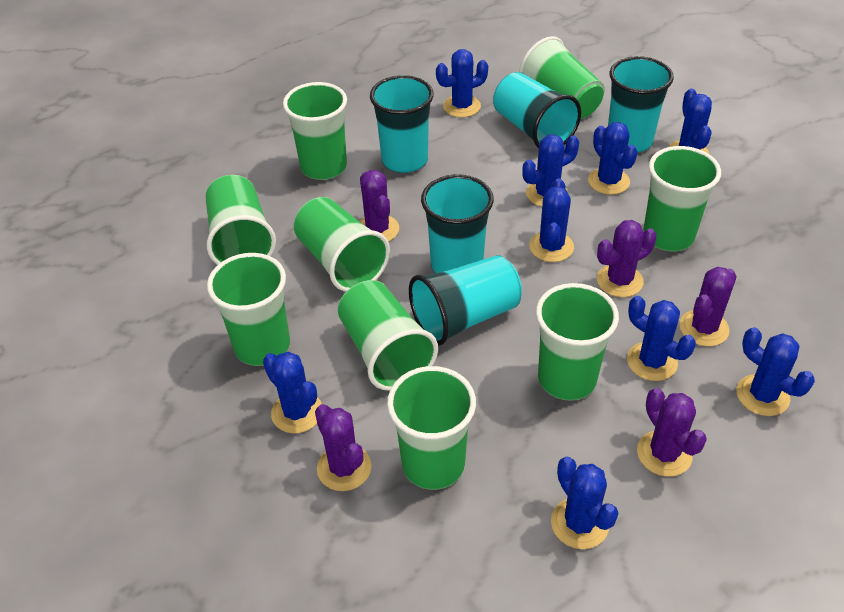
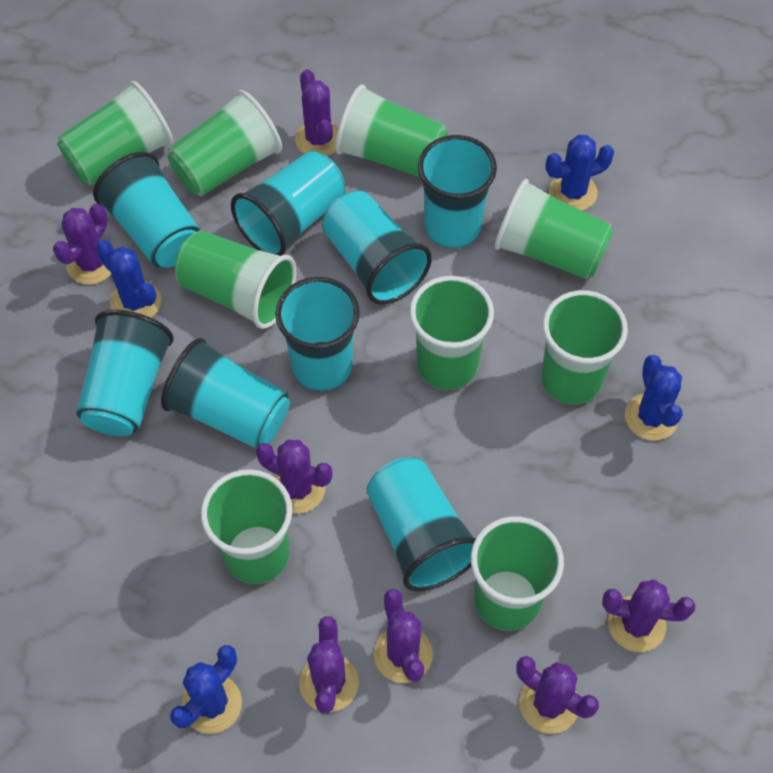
blue cactus: [263,352,322,433] [436,49,488,117] [522,134,579,207] [529,178,574,262] [551,457,618,549] [588,122,638,195] [627,296,696,381] [669,88,712,154] [736,327,815,416] = 9 -> [96,240,161,318] [170,645,242,734] [545,135,614,211] [625,355,683,441] = 4
purple cactus: [315,404,371,491] [359,170,399,242] [597,220,657,297] [637,388,707,477] [679,267,737,346] = 5 -> [53,203,111,285] [256,439,333,514] [295,69,339,156] [299,616,359,713] [374,589,433,683] [516,656,599,734] [602,579,695,652] = 7
turquoise cup: [370,75,434,173] [409,255,522,346] [421,175,494,273] [493,72,581,148] [608,56,674,153] = 5 -> [76,310,174,436] [93,152,201,268] [161,338,290,449] [231,151,345,256] [275,277,360,391] [322,190,432,304] [367,457,476,591] [418,135,497,248] = 8

